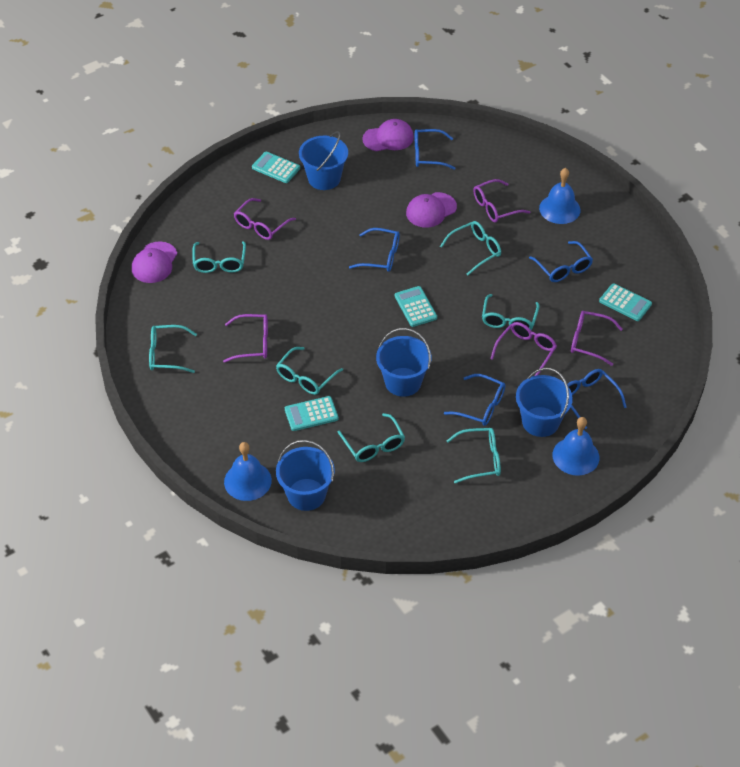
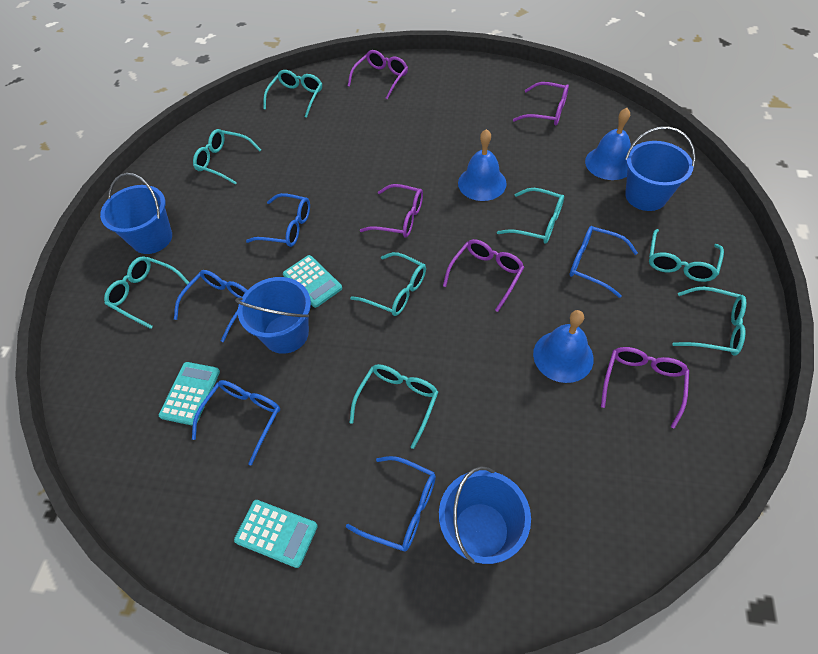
purple cap: [132,241,177,283] [362,119,414,151] [406,192,457,228] = 3 -> none = 0
turquoise calculator: [252,151,300,183] [285,396,338,431] [395,286,437,327] [599,283,652,321] = 4 -> [159,362,220,426] [234,500,318,568] [283,255,342,308] = 3
turquoise glasses: [149,325,197,373] [192,241,246,273] [276,347,343,395] [338,413,405,462] [440,221,501,275] [447,428,501,483] [482,294,540,330] = 7 -> [104,256,190,329] [193,129,261,185] [263,70,322,118] [349,364,438,449] [350,252,426,316] [497,188,564,244] [649,229,724,282] [673,287,746,355] = 8

